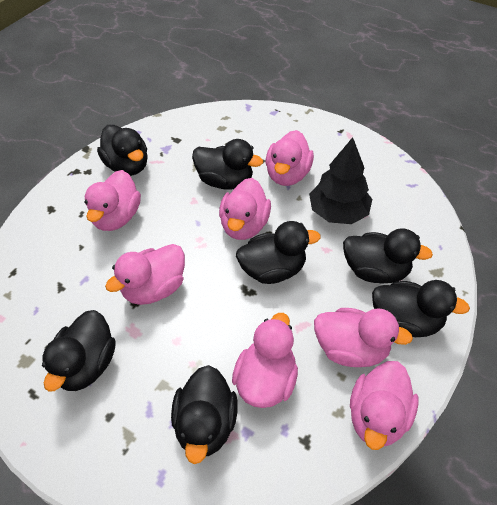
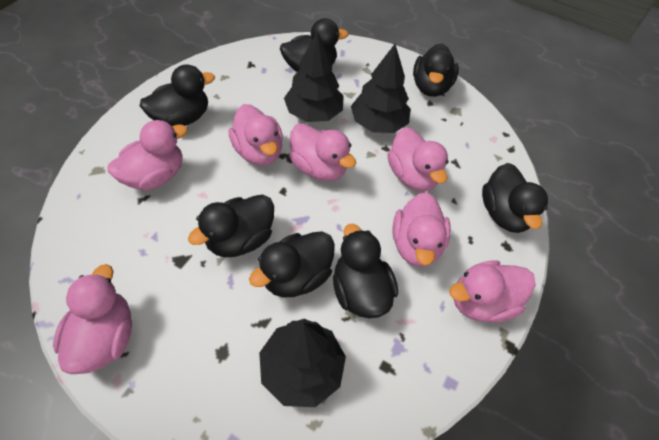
black tree: [309,137,372,224] = 1 -> [259,319,346,407] [284,32,344,122] [351,44,411,133] = 3

